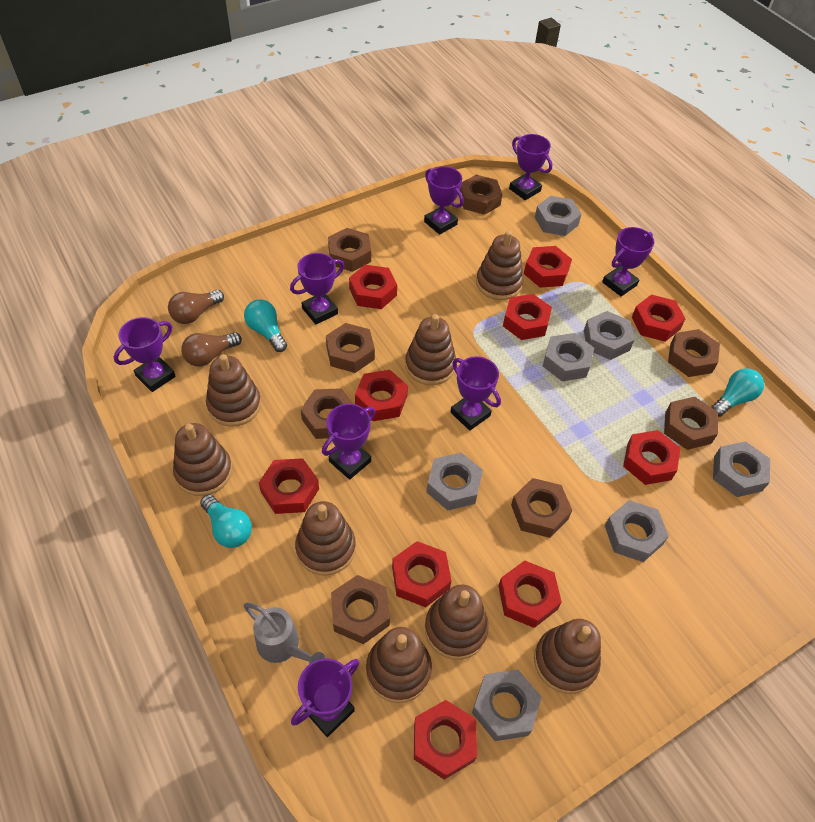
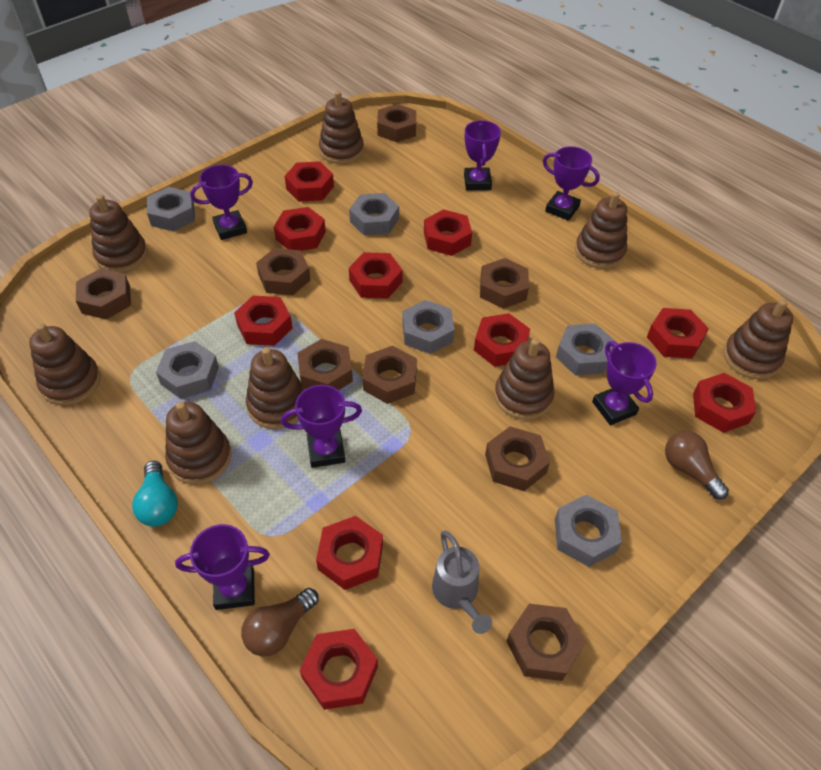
grey nut: [426,453,483,510] [472,670,542,741] [535,196,582,236] [543,333,594,381] [584,311,634,360] [605,500,669,562] [713,441,770,497] = 7 -> [147,187,195,232] [156,341,219,399] [349,193,399,236] [402,300,454,354] [555,495,622,567] [556,324,616,376] = 6
purple trophy: [114,317,176,392] [290,253,344,324] [291,659,360,737] [322,404,375,480] [424,166,464,235] [451,356,501,431] [509,134,552,200] [602,227,654,296] = 8 -> [175,524,270,610] [190,165,253,240] [281,385,362,468] [464,120,501,190] [543,146,600,221] [592,341,657,425] = 6
turquoise light bulb: [200,494,252,548] [244,299,287,352] [711,368,764,417] = 3 -> [132,461,178,527] = 1

